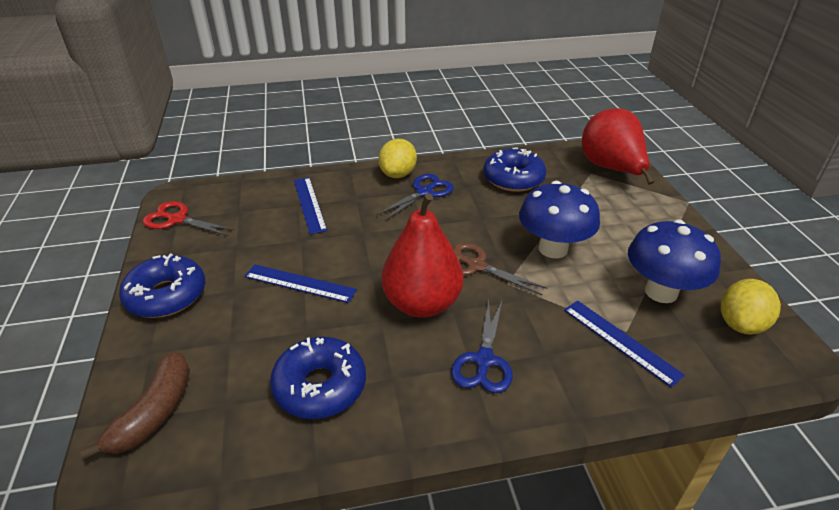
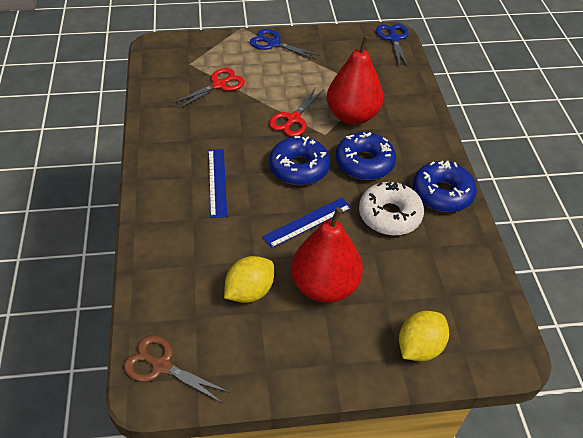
blue mushroom: [519,181,600,258] [628,220,721,303] = 2 -> none = 0
blue ruler: [244,264,357,303] [294,177,327,234] [564,301,685,388] = 3 -> [208,149,227,218] [262,198,351,248] = 2
brown banana: [80,351,190,460] = 1 -> none = 0
red scissors: [143,201,236,236] = 1 -> [173,68,245,109] [269,87,324,137] = 2
white donut: none = 0 -> [359,182,424,236] = 1

